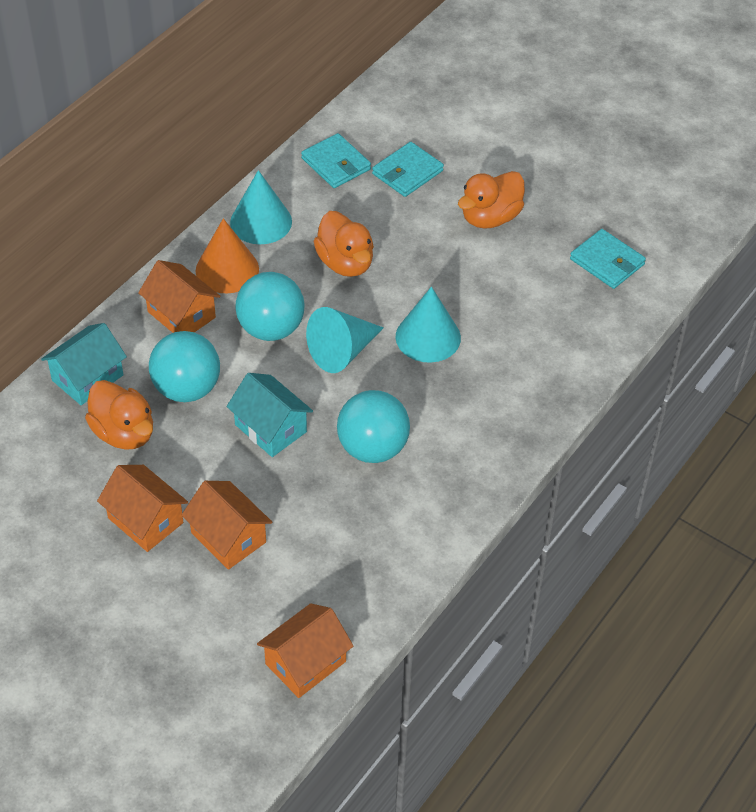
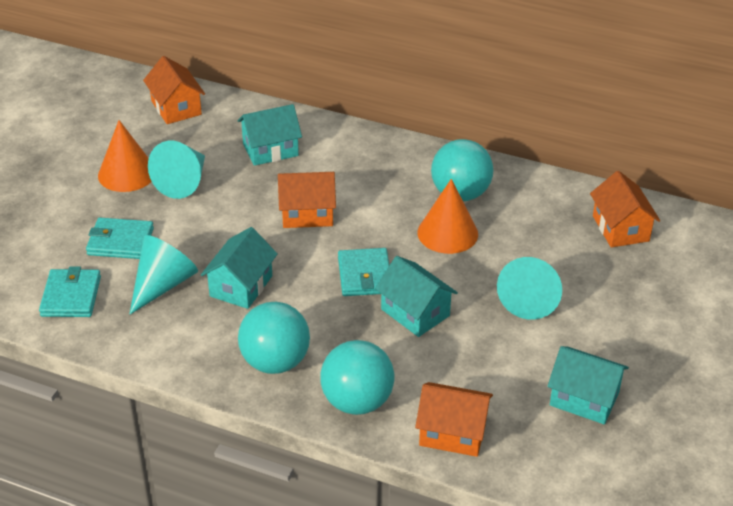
orange cone: [196,218,259,293] = 1 -> [98,120,152,192] [417,179,478,254] = 2
orange duck: [85,380,153,450] [313,211,374,277] [458,171,525,229] = 3 -> none = 0
turquoise house: [41,323,127,405] [226,373,313,457] = 2 -> [201,227,278,309] [237,104,302,166] [375,256,458,337] [547,346,629,424] = 4

